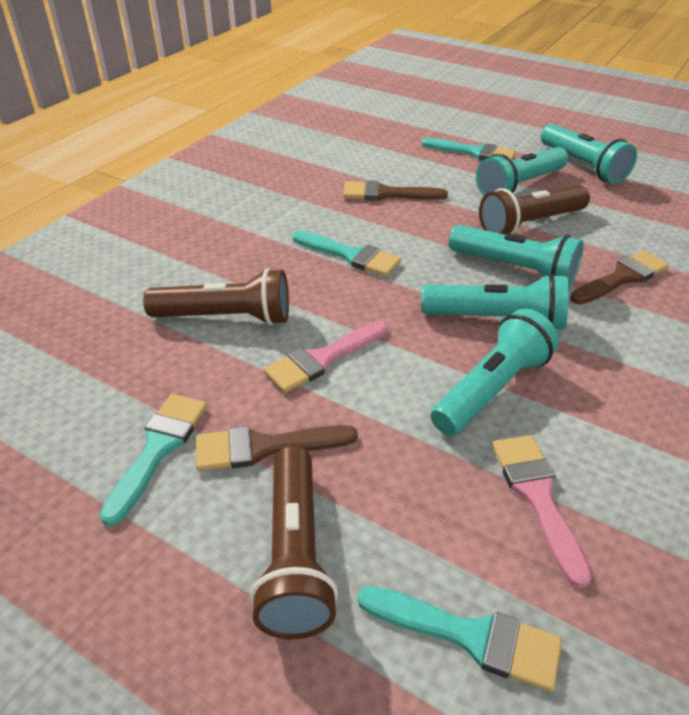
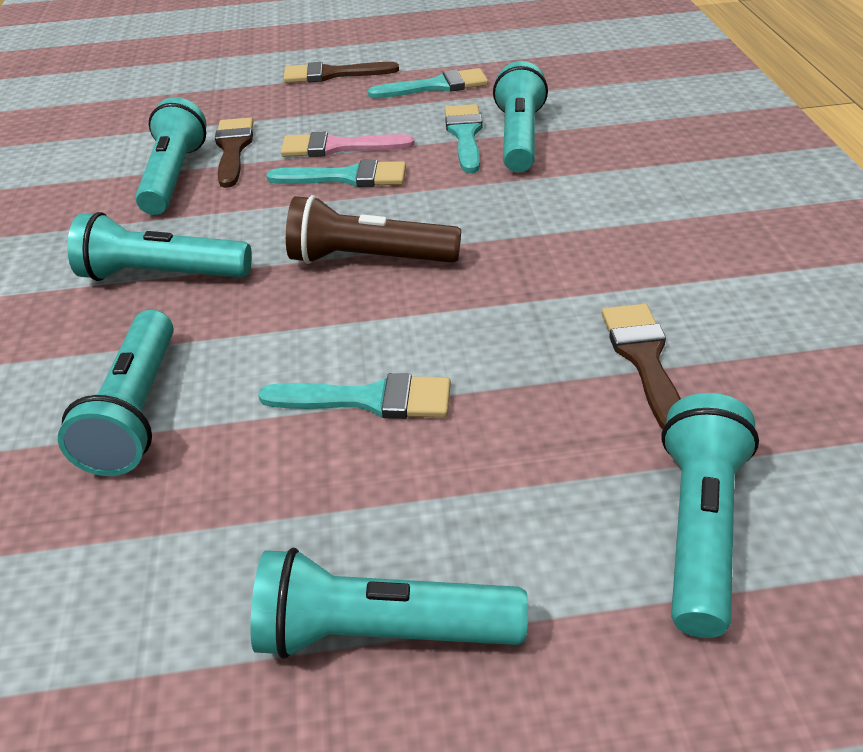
brown flashlight: [143,268,289,326] [250,446,338,639] [479,185,590,235] = 3 -> [286,195,461,264] = 1
pink brush: [264,320,388,393] [492,435,592,588] = 2 -> [281,132,415,157] = 1
turquoise flashlight: [421,274,569,330] [430,309,559,436] [449,225,584,288] [476,147,568,196] [541,124,637,184] = 5 -> [58,310,174,476] [67,212,252,281] [135,97,207,215] [250,548,528,659] [493,61,548,172] [661,393,759,638] = 6

